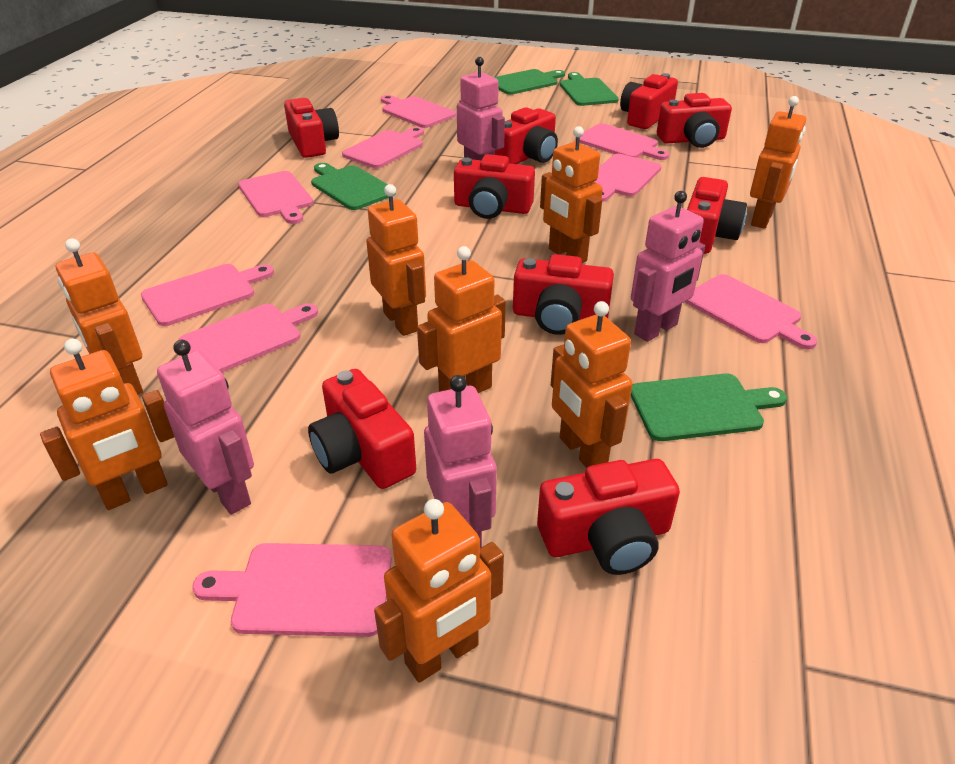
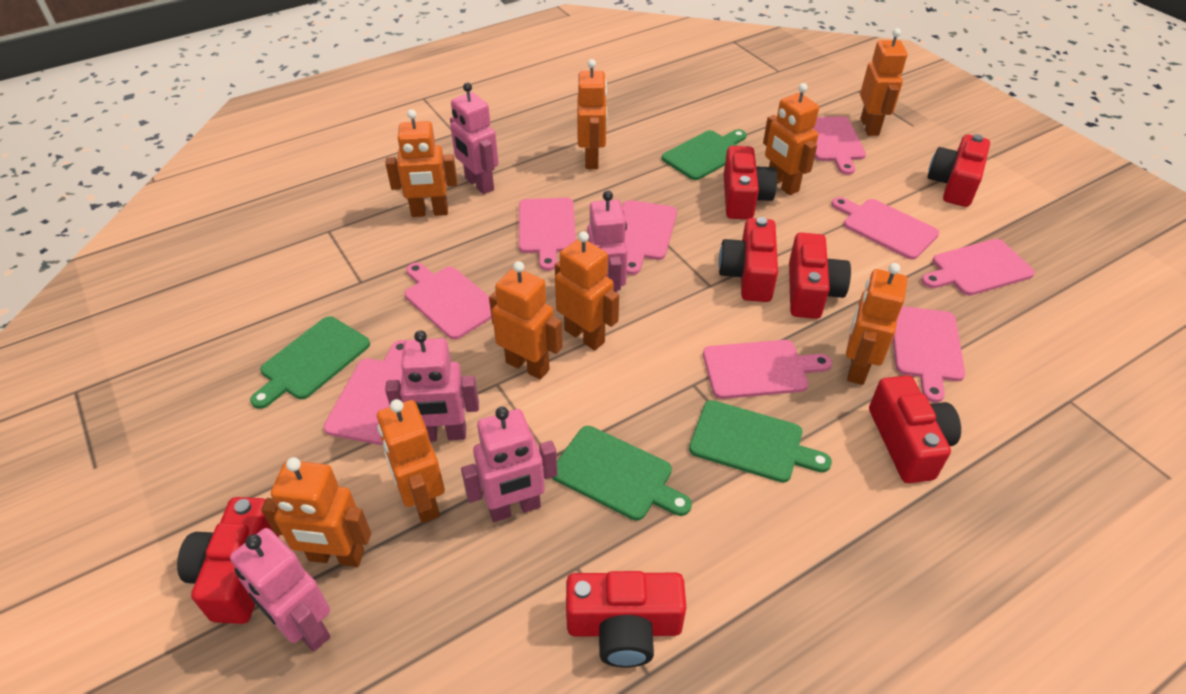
orange robot: [40,339,174,510] [56,238,143,395] [366,184,426,336] [374,499,504,683] [417,246,506,393] [540,126,603,263] [551,301,633,468] [750,96,806,229] = 8 -> [261,457,371,567] [377,399,445,523] [385,109,457,217] [489,261,563,379] [555,231,619,350] [577,59,607,169] [763,83,819,195] [846,263,908,385] [860,28,908,136] = 9
pink robot: [157,340,254,515] [424,375,497,548] [457,57,505,160] [631,191,705,342] = 4 -> [230,528,330,652] [385,330,479,442] [450,83,499,194] [461,407,558,522] [587,190,628,293] = 5
red camera: [284,98,339,158] [308,369,416,489] [454,154,535,219] [495,107,558,164] [513,254,614,335] [537,459,680,575] [620,73,678,129] [657,93,732,148] [687,177,747,254] = 9 -> [177,497,279,624] [566,571,686,668] [719,217,778,302] [724,146,777,219] [789,233,851,319] [869,375,961,483] [928,134,990,207] = 7

